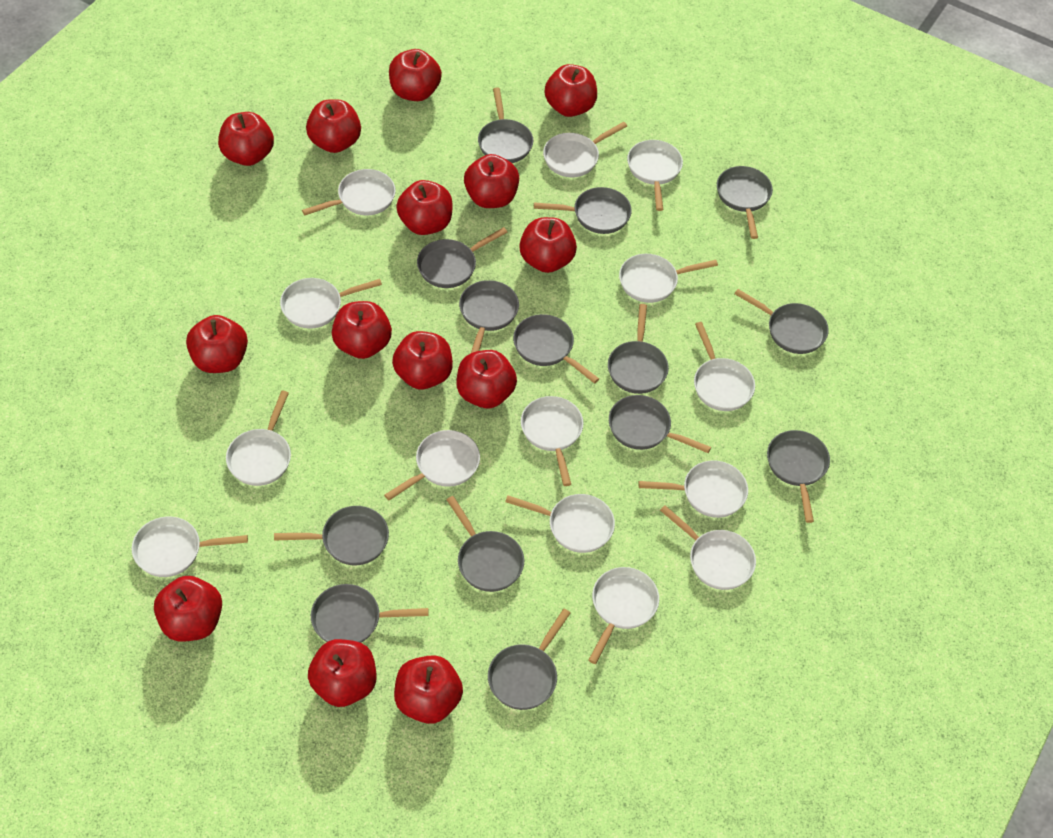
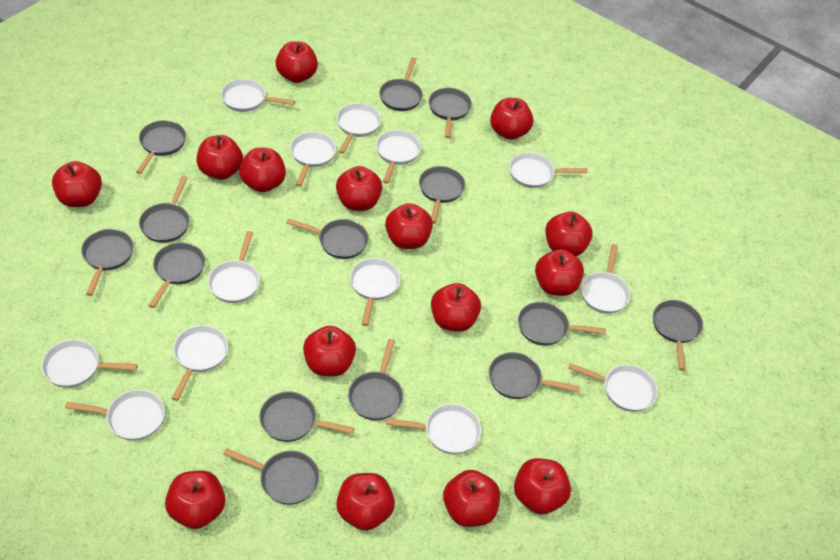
red apple: [154,576,222,641] [186,315,248,373] [218,112,274,166] [306,99,361,153] [308,639,376,707] [332,301,392,359] [389,49,442,101] [392,331,453,389] [394,655,463,724] [396,180,453,235] [456,350,517,408] [464,154,519,208] [519,217,577,273] [545,64,597,117] = 14 -> [52,161,102,207] [165,470,225,529] [197,135,243,180] [239,148,286,192] [275,41,318,83] [303,326,356,376] [336,166,382,211] [336,473,395,530] [385,203,433,249] [431,283,481,332] [443,470,500,527] [490,98,533,140] [514,458,571,514] [535,249,584,296] [545,212,593,256] = 15
white pan: [132,517,248,577] [226,391,291,486] [280,278,382,329] [302,169,396,215] [384,430,480,500] [505,494,615,553] [521,396,583,486] [543,122,627,177] [588,567,659,664] [619,254,718,303] [627,140,683,211] [639,460,748,518] [660,505,756,590] [694,322,755,411] = 14 -> [41,339,138,388] [65,390,165,441] [172,325,228,401] [208,231,260,303] [221,79,295,112] [290,132,336,187] [337,103,381,154] [350,258,400,326] [376,130,421,184] [386,404,481,454] [509,152,587,188] [568,363,658,412] [581,244,631,314] = 13

